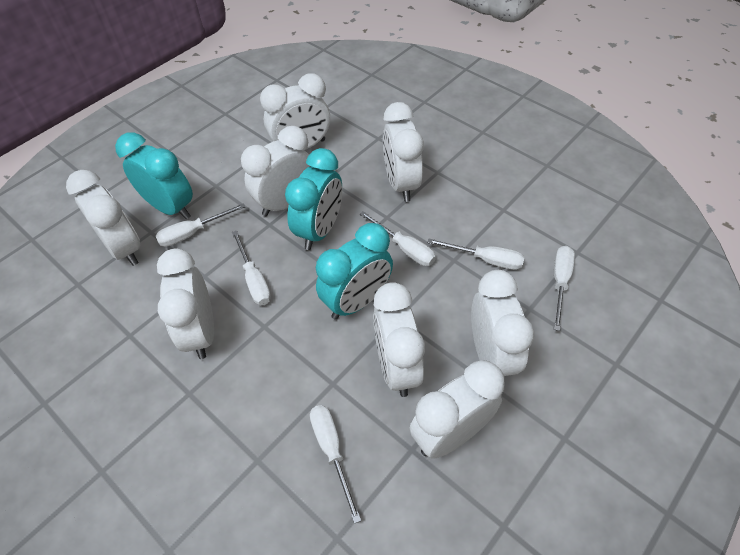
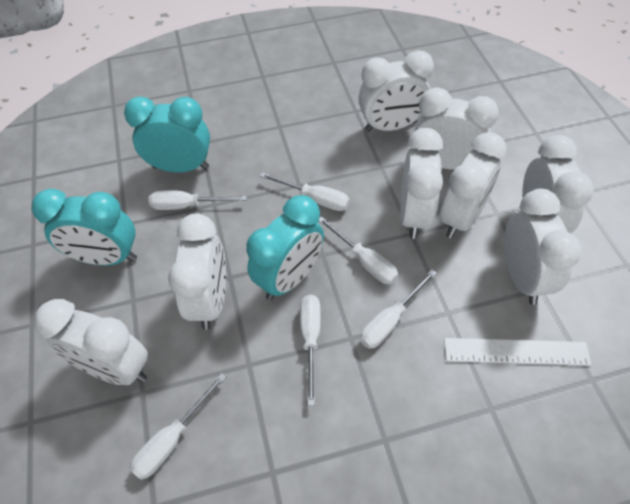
white ruler: none = 0 -> [444,338,592,366] = 1

